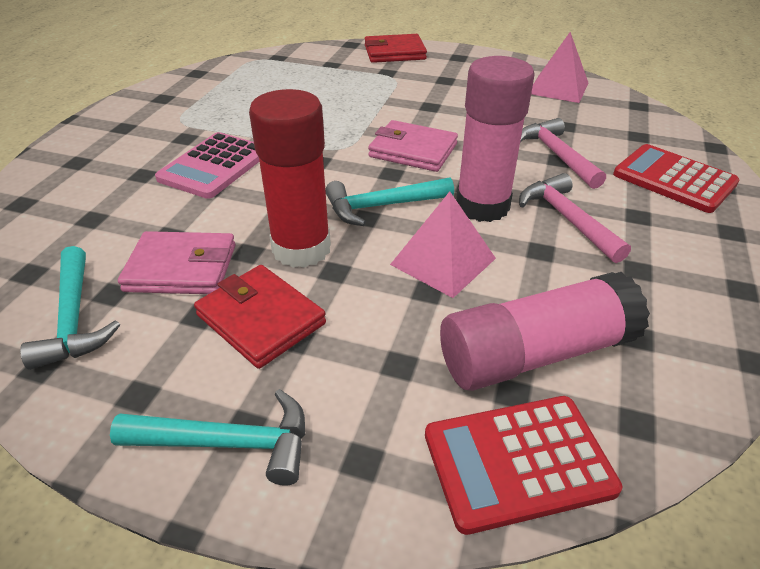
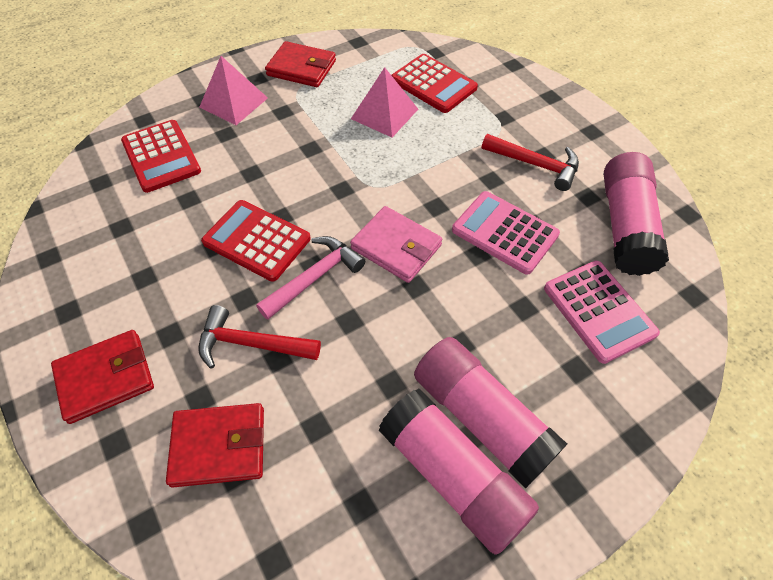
pink calculator: [155,132,259,199] = 1 -> [452,191,560,275] [544,261,660,364] = 2
pink glue stick: [440,272,650,391] [456,56,535,222] = 2 -> [379,389,539,555] [414,337,567,489] [604,152,669,276] = 3
pink hammer: [519,173,631,263] [520,118,606,189] = 2 -> [256,236,365,320] = 1
pink wallet: [118,231,235,294] [368,120,458,172] = 2 -> [350,206,442,283] = 1
red calculator: [425,396,622,535] [613,144,740,213] = 2 -> [121,120,201,193] [201,200,311,282] [391,54,478,113] = 3
red glue stick: [249,89,331,268] = 1 -> none = 0
red hammer: none = 0 -> [198,305,321,369] [482,134,579,191] = 2
red wallet: [194,265,326,369] [365,34,427,63] = 2 -> [51,330,154,424] [166,403,264,488] [265,41,336,87] = 3
turquoise hammer: [20,246,120,370] [110,389,305,486] [325,177,454,226] = 3 -> none = 0

